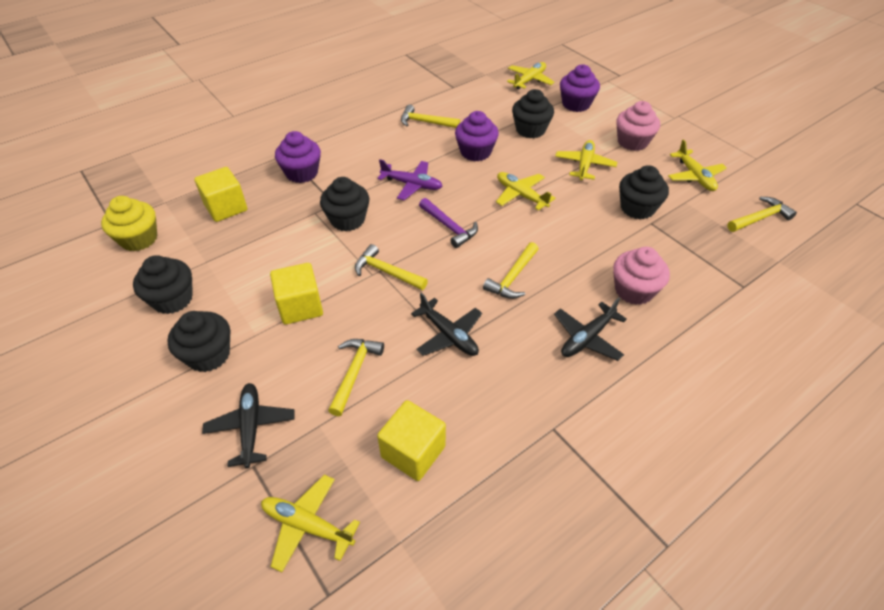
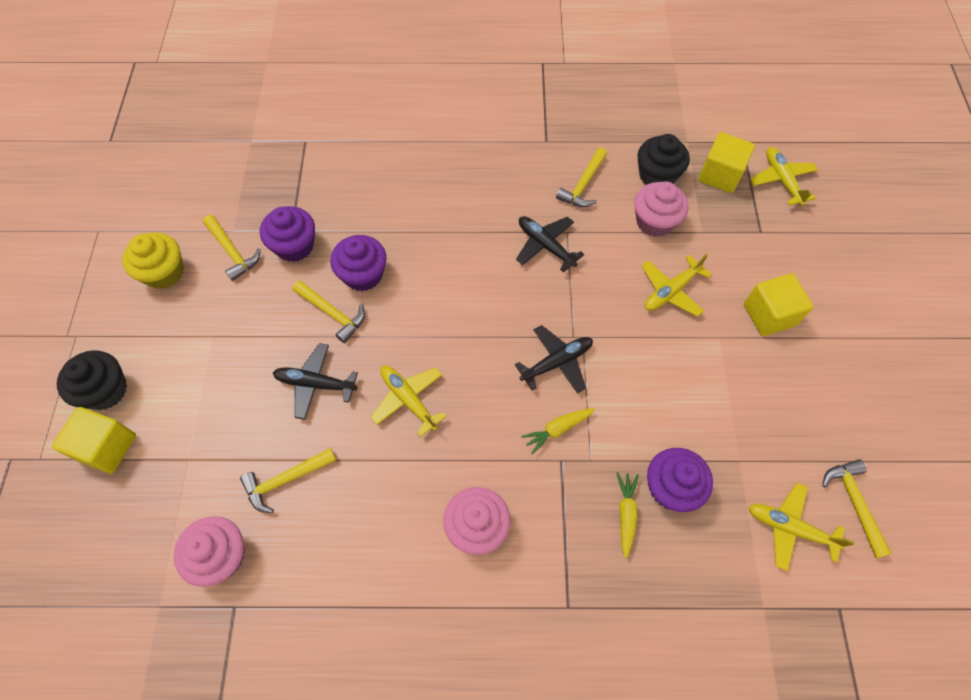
black cupcake: [133,255,193,314] [167,311,230,372] [320,177,369,231] [512,89,554,138] [619,165,669,219] = 5 -> [57,350,127,410] [638,134,690,185] = 2
pink cupcake: [613,247,670,305] [616,101,660,151] = 2 -> [173,516,245,587] [444,487,510,555] [634,182,688,237] = 3
purple hammer: [419,198,478,248] = 1 -> none = 0
purple plane: [377,159,442,200] = 1 -> none = 0
yellow carrot: none = 0 -> [521,408,595,455] [617,472,639,559] = 2
yellow plane: [261,475,360,572] [496,172,556,210] [507,62,555,89] [555,140,617,180] [668,139,727,191] = 5 -> [370,366,447,437] [642,254,712,317] [749,483,855,571] [750,147,818,206] = 4

